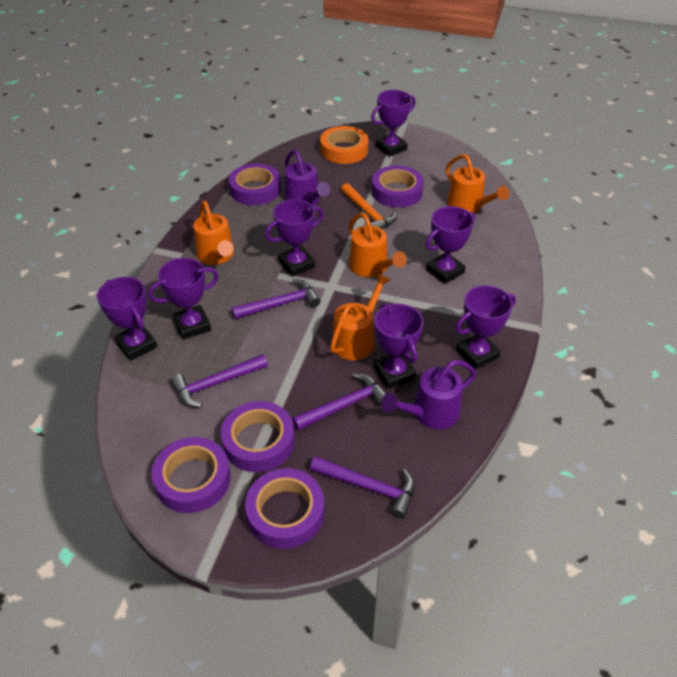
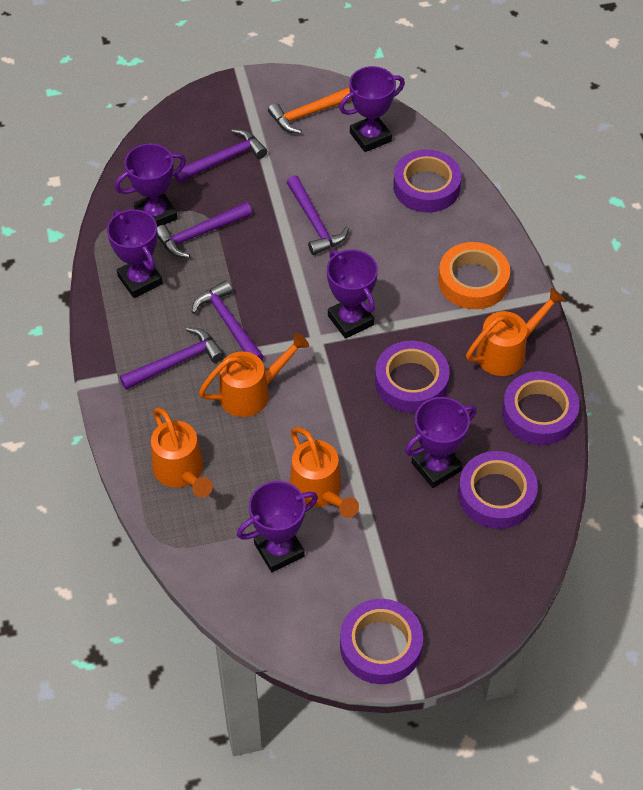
purple hammer: [170,354,268,407] [231,279,320,320] [292,373,387,431] [310,456,415,519] = 4 -> [120,327,225,390] [157,202,252,258] [174,129,267,183] [192,280,264,360] [286,175,349,255] = 5
purple trophy: [97,277,157,361] [148,258,219,340] [265,199,323,277] [371,90,416,157] [374,303,424,389] [426,206,475,284] [455,285,516,370] = 7 -> [107,209,163,298] [115,144,186,227] [237,481,318,572] [327,250,378,339] [339,66,405,152] [405,397,476,488] = 6
purple watering can: [285,150,330,206] [381,360,476,429] = 2 -> none = 0

